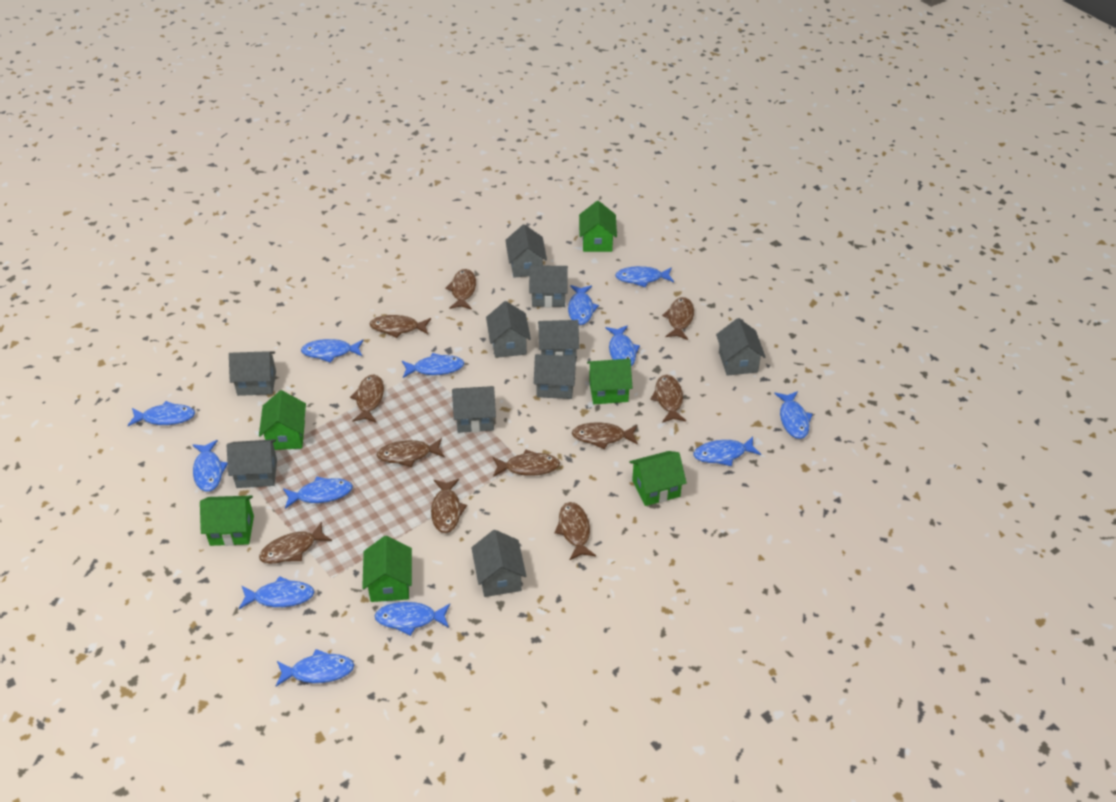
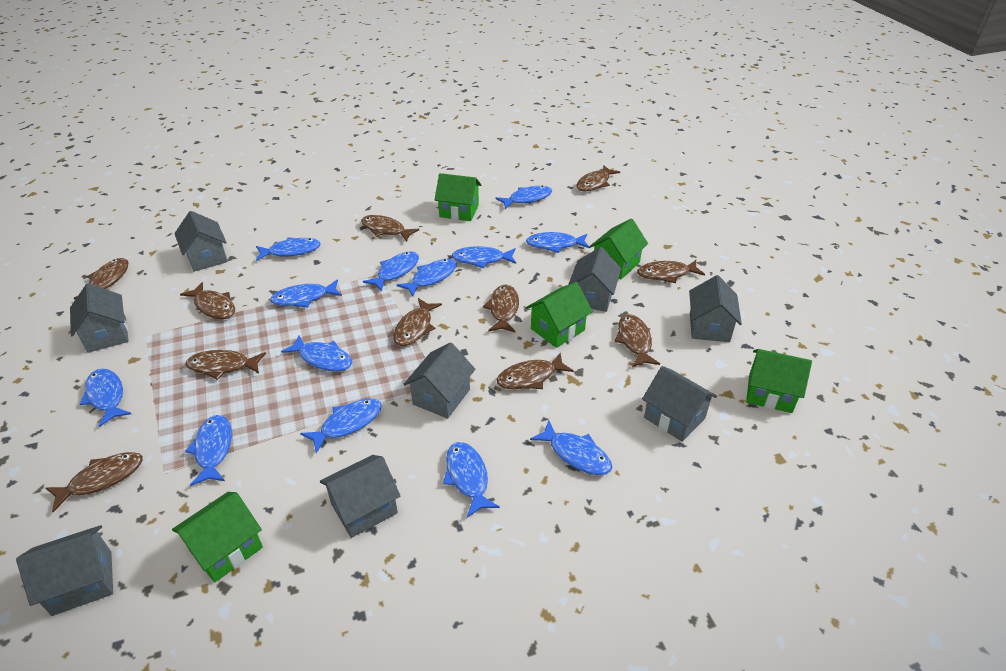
green house: [200,496,254,546] [259,390,306,450] [362,536,412,602] [579,201,617,252] [587,359,632,404] [629,451,686,506] = 6 -> [172,492,263,582] [435,173,481,221] [526,282,593,348] [589,219,648,279] [746,349,812,413] = 5
grey house: [227,439,277,488] [229,351,276,396] [452,386,496,433] [471,530,526,597] [486,301,531,358] [505,224,547,278] [529,265,568,307] [534,354,577,399] [538,320,579,356] [716,318,765,376] = 10 -> [16,525,113,616] [70,283,129,353] [174,211,228,272] [320,455,401,538] [404,342,475,419] [568,247,622,312] [642,366,717,442] [689,275,742,342] = 8

